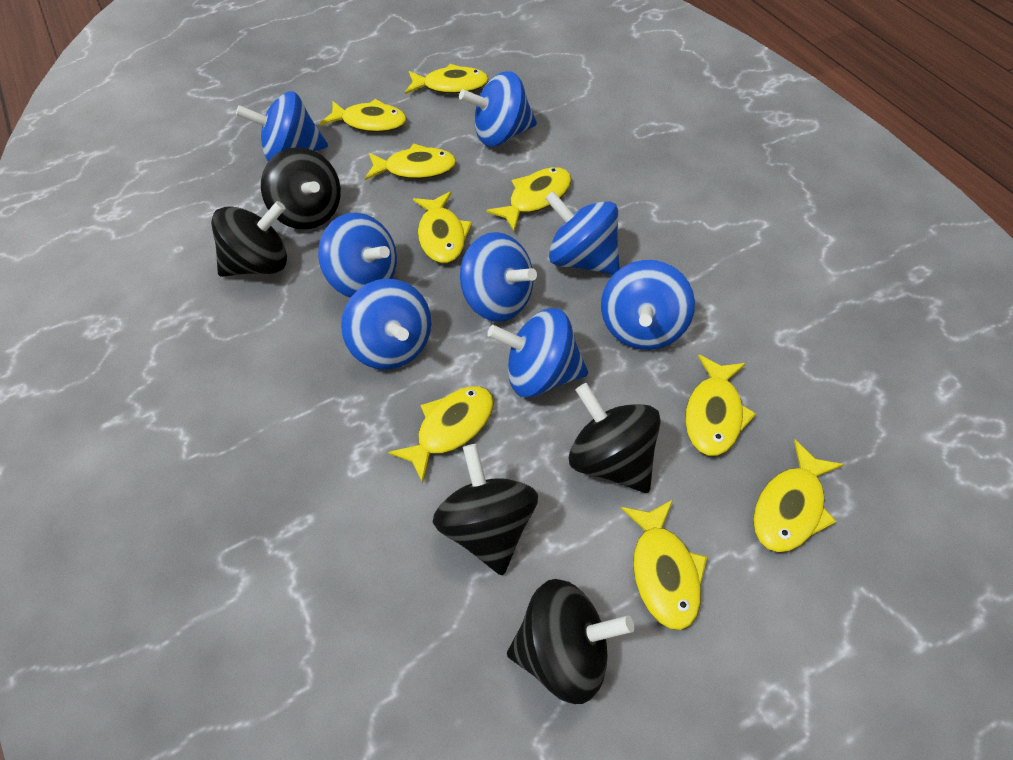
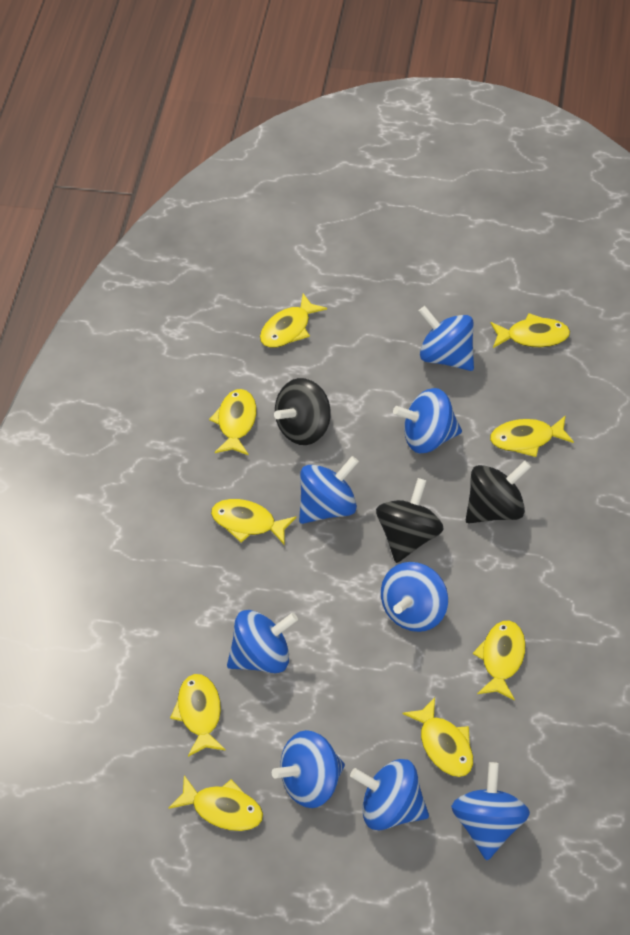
black spinning top: [211,201,287,277] [261,147,341,229] [433,444,538,575] [507,579,634,704] [569,383,661,493] = 5 -> [274,378,331,445] [376,478,444,563] [466,461,531,523] = 3

